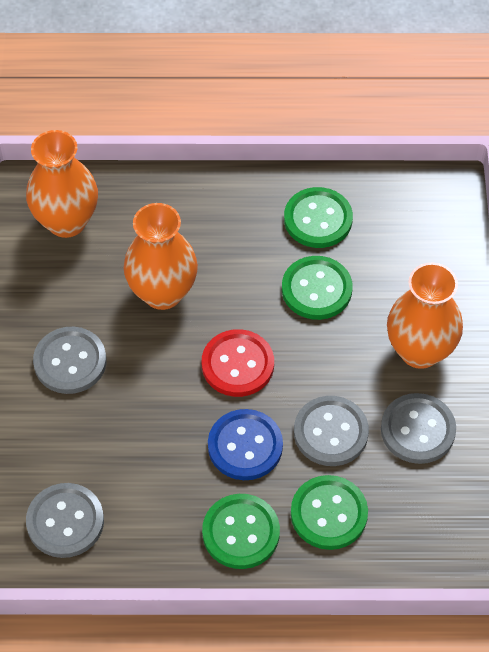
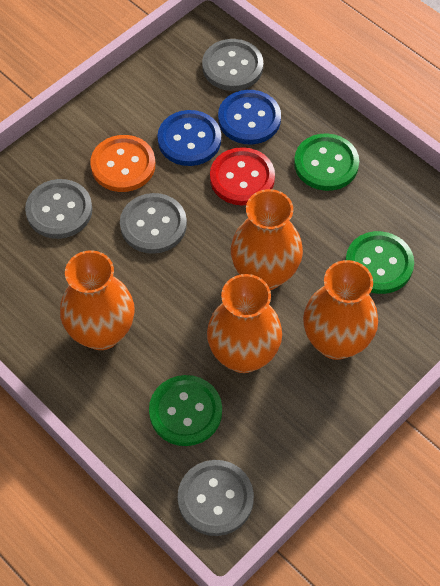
blue button: [208,409,283,480] = 1 -> [157,110,221,166] [218,90,281,144] = 2
green button: [202,494,280,569] [282,256,352,320] [284,187,353,248] [291,475,368,550] = 4 -> [149,375,222,446] [294,133,359,191] [345,231,414,294] = 3
orange button: none = 0 -> [90,135,155,192] = 1
orange vase: [26,130,98,238] [123,203,198,310] [387,263,463,369] = 3 -> [60,250,135,350] [207,274,282,373] [231,189,303,290] [303,260,378,360] = 4

